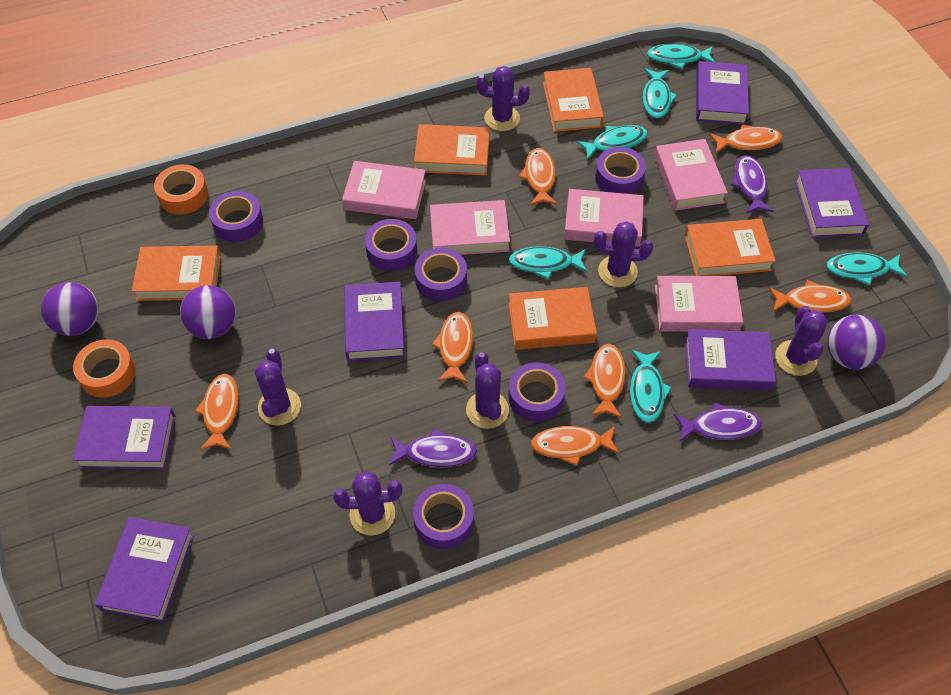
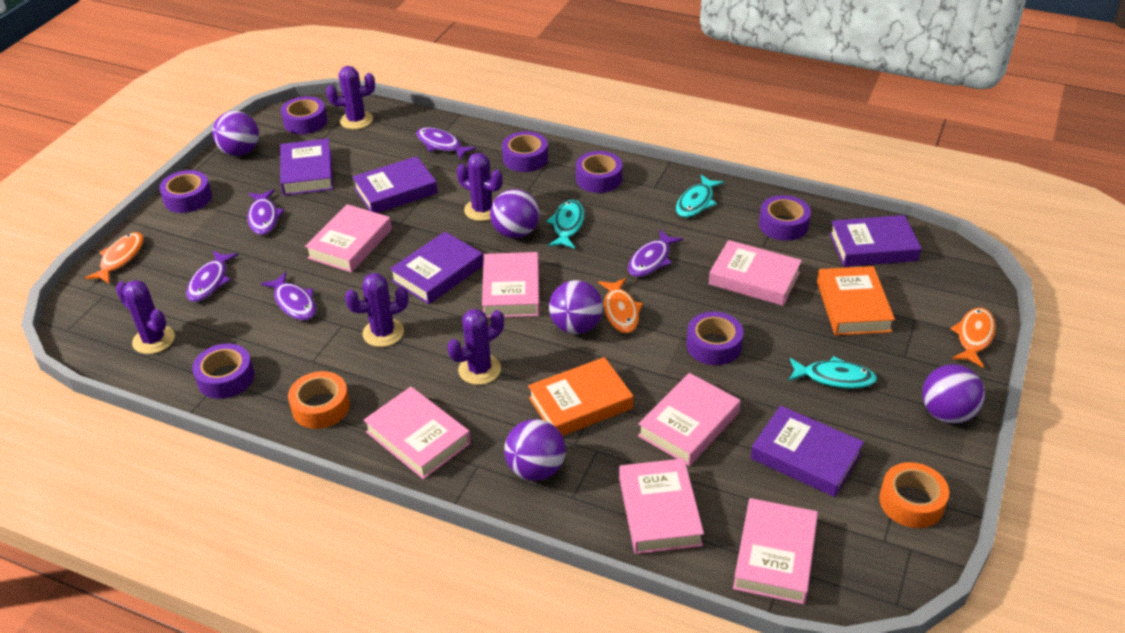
orange book: [132,246,221,301] [414,124,490,176] [508,287,597,350] [543,68,604,132] [685,219,776,276] = 5 -> [528,357,633,436] [817,266,895,335] = 2
orange fish: [195,374,239,450] [432,312,473,383] [519,148,557,205] [531,426,619,466] [583,344,625,418] [709,124,783,153] [769,280,851,313] = 7 -> [85,232,144,284] [598,278,643,333] [950,308,996,368] = 3
pink book: [342,161,426,219] [430,200,510,255] [564,189,644,246] [654,139,728,211] [655,276,743,332] = 5 -> [305,204,392,273] [364,387,471,479] [482,252,540,318] [619,458,704,554] [638,373,741,466] [709,240,802,306] [733,498,818,604] = 7
purple ball: [41,282,99,336] [180,285,236,339] [827,315,886,370] = 3 -> [213,111,259,156] [490,189,539,238] [504,419,566,481] [549,280,603,334] [922,364,985,424] = 5
purple book: [73,406,176,470] [95,517,194,623] [344,281,405,361] [685,329,776,391] [696,61,749,125] [795,168,869,238] = 6 -> [280,138,333,196] [352,156,438,213] [390,232,483,304] [751,405,864,497] [829,215,922,267] = 5
purple cactus: [255,349,301,426] [333,471,402,536] [466,352,509,429] [476,66,530,131] [594,221,653,287] [775,306,828,376] = 6 -> [116,280,175,354] [326,66,375,129] [345,273,409,347] [447,309,504,385] [457,153,503,221] = 5
purple fish: [389,428,477,467] [674,402,762,442] [731,155,774,214] = 3 -> [186,250,239,302] [247,189,284,235] [261,272,316,320] [416,127,477,160] [628,230,683,277] = 5
purple tape: [209,191,263,242] [365,219,417,271] [413,484,474,549] [415,248,467,302] [509,362,566,422] [595,147,646,194] = 6 -> [159,170,212,213] [192,343,254,399] [281,96,327,134] [502,131,548,172] [576,151,622,193] [686,312,743,365] [759,195,811,241] = 7
turquoise fish: [509,246,587,279] [576,125,648,160] [630,349,672,423] [643,68,677,119] [647,44,715,69] [826,252,907,285] = 6 -> [546,200,584,249] [676,175,724,218] [788,356,877,389] = 3

